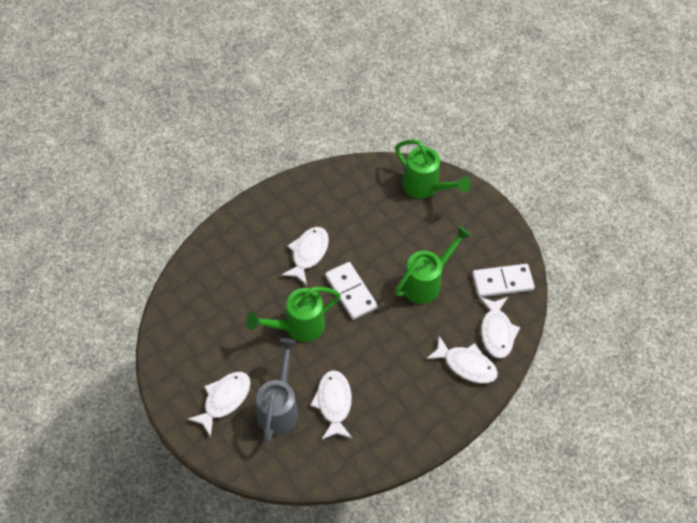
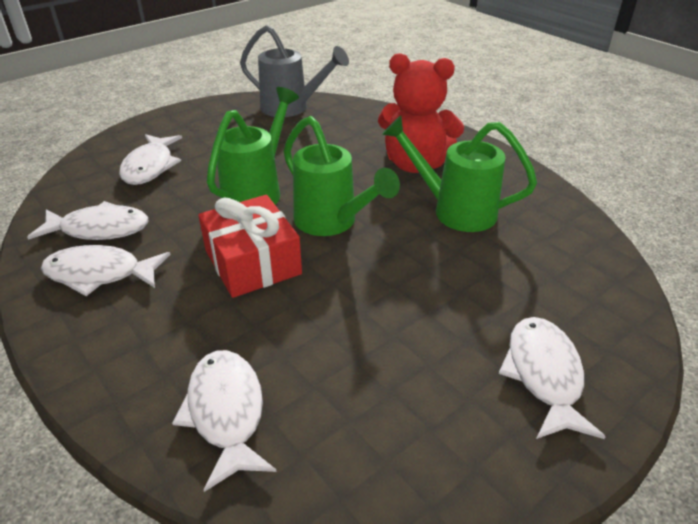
red gift: none = 0 -> [198,195,302,298] = 1
red teddy bear: none = 0 -> [378,53,464,173] = 1
white domino: [325,262,378,320] [472,264,535,297] = 2 -> none = 0

